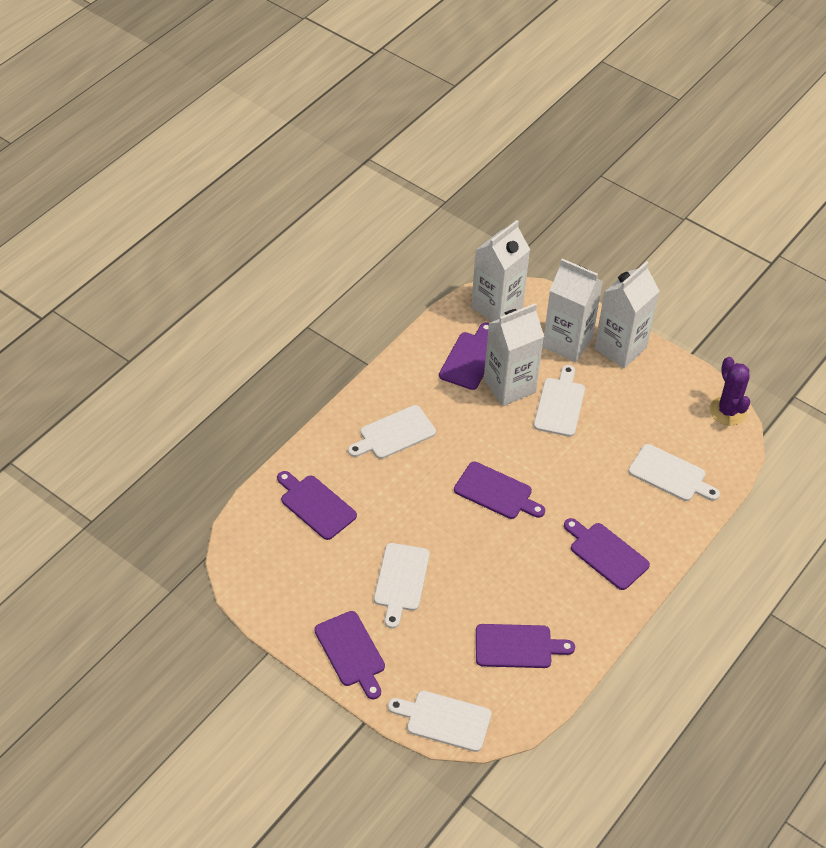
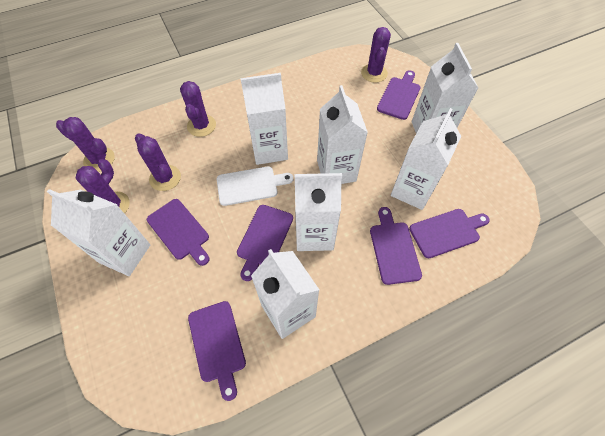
purple cactus: [710,357,750,425] = 1 -> [56,117,115,172] [76,159,130,214] [135,133,181,191] [180,81,216,137] [361,27,391,83] = 5
white carton: [471,220,530,322] [484,303,544,406] [542,259,603,362] [594,261,659,368] = 4 -> [47,189,151,276] [241,73,288,165] [251,249,319,339] [295,173,342,251] [317,85,368,184] [391,108,461,210] [412,43,478,133] = 7
white cutting board: [348,405,436,459] [374,543,430,628] [388,691,491,752] [534,365,585,437] [628,444,720,501] = 5 -> [217,166,293,206] = 1

